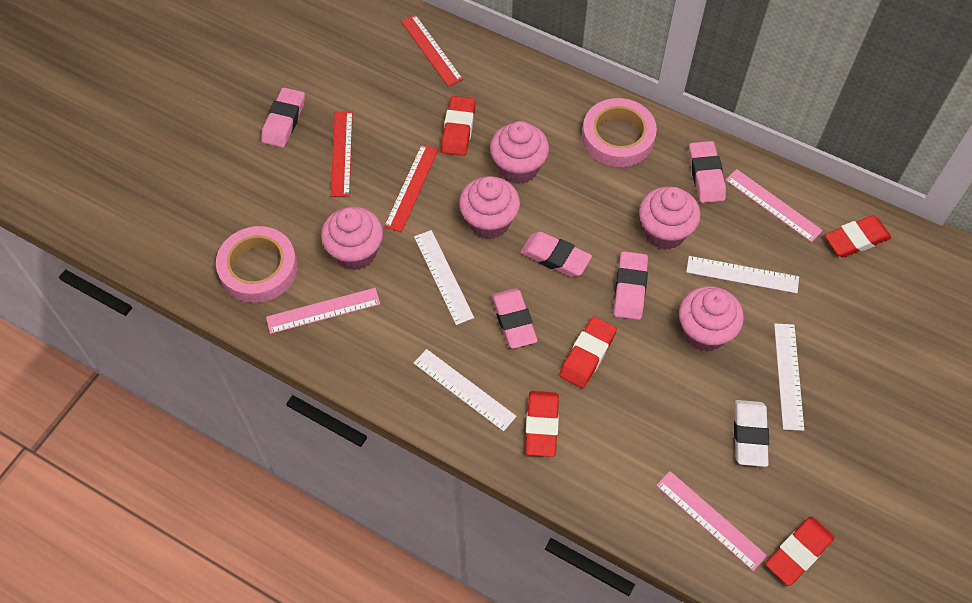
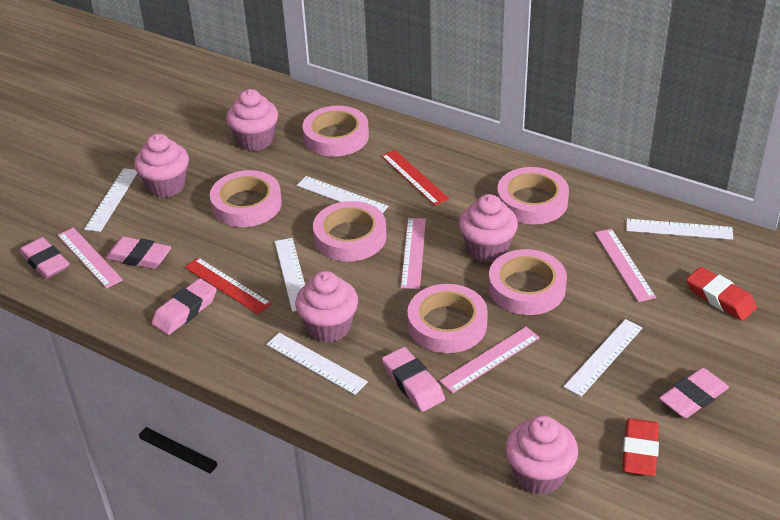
pink ruler: [266,288,380,334] [656,471,767,571] [725,169,823,242] = 3 -> [58,227,123,289] [401,218,426,289] [439,327,540,393] [595,229,656,302] = 4
pink tape: [216,226,298,303] [582,98,657,167] = 2 -> [210,170,282,227] [303,106,369,157] [313,201,387,262] [407,284,488,353] [488,249,567,315] [497,167,569,224] = 6
red eraser: [441,96,476,156] [525,391,559,457] [559,317,617,388] [766,516,834,586] [825,215,892,257] = 5 -> [622,418,659,476] [686,267,757,321] = 2
red ruler: [331,111,353,197] [384,144,439,232] [401,15,463,86] = 3 -> [185,257,272,314] [381,150,449,205] = 2
white eraser: [734,400,769,467] = 1 -> none = 0
white ruler: [413,349,517,431] [414,230,474,325] [686,256,799,293] [774,324,804,431] = 4 -> [84,168,138,232] [266,333,368,395] [275,238,305,312] [297,176,389,213] [564,319,642,397] [626,219,733,240] = 6

